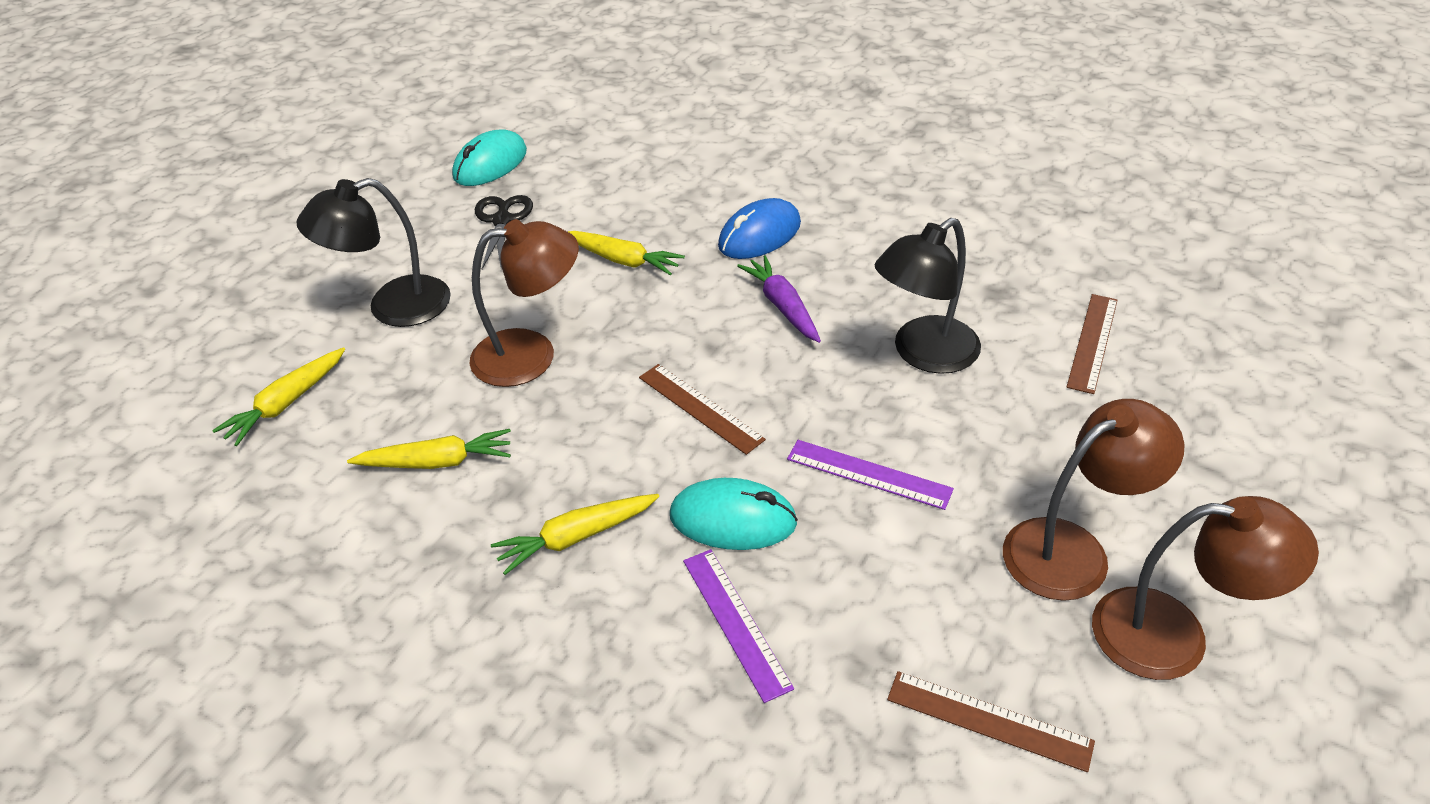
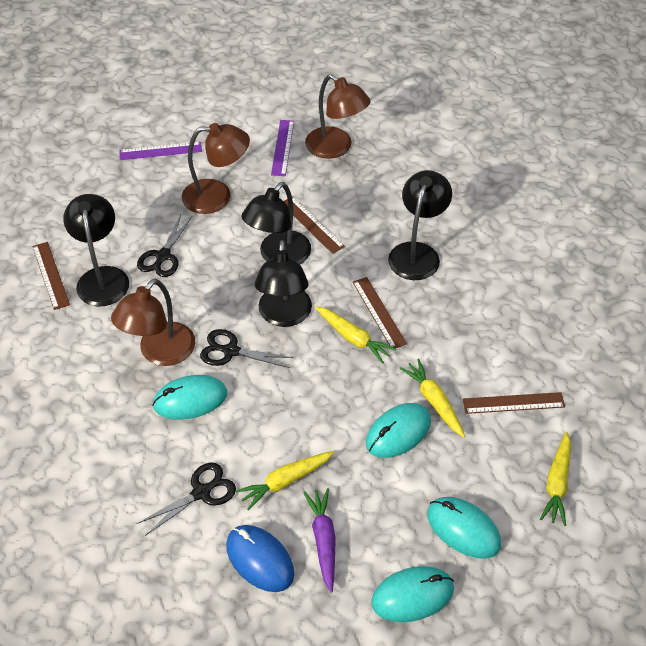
black lamp: [297,178,451,327] [875,218,981,374] = 2 -> [63,194,129,306] [241,182,311,264] [255,240,312,327] [388,170,452,280] = 4
black scissors: [475,195,533,269] = 1 -> [137,215,192,277] [137,462,236,536] [200,329,293,368] = 3
brown ruler: [639,364,766,455] [887,671,1095,772] [1067,294,1118,394] = 3 -> [32,242,70,310] [284,196,345,254] [353,277,407,348] [463,392,565,414] = 4
turquoise mouse: [452,129,527,186] [670,478,798,550] = 2 -> [152,375,227,420] [366,403,431,458] [371,566,454,622] [427,497,501,558] = 4

